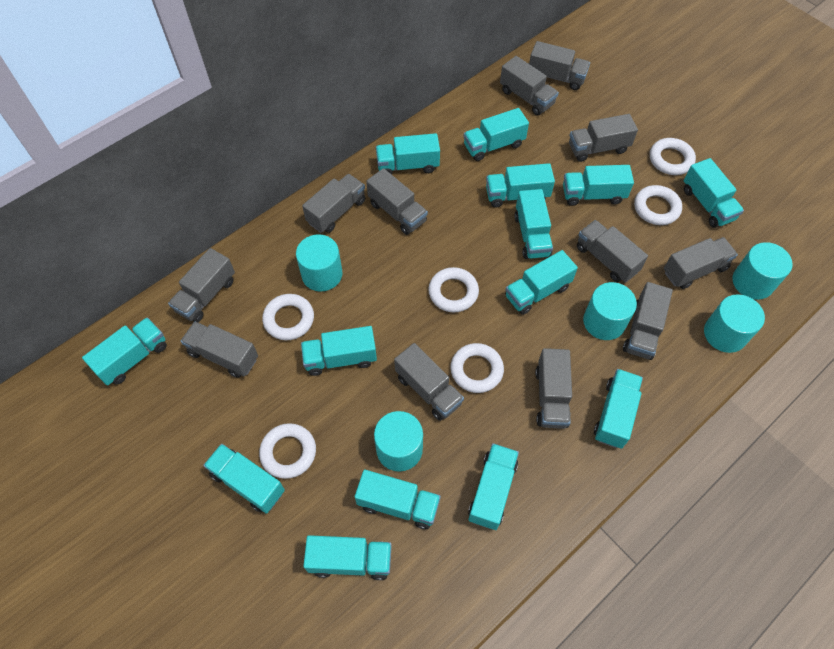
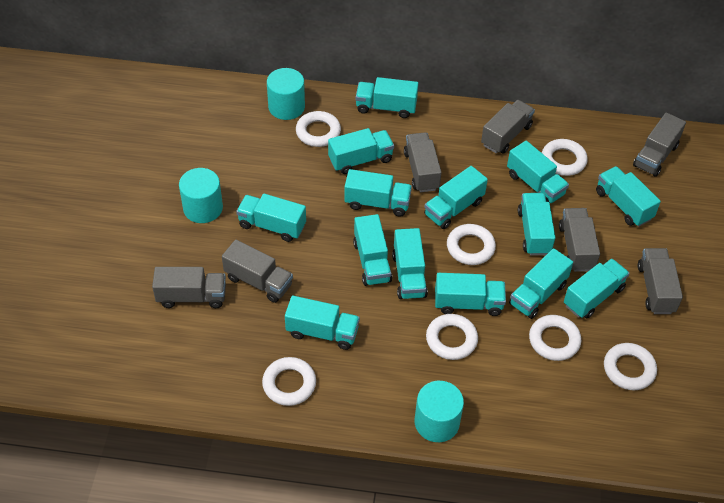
grey truck: [168,248,235,322] [181,321,258,378] [302,174,365,233] [366,168,428,235] [394,343,464,421] [500,56,559,116] [529,41,590,90] [535,348,572,429] [569,114,638,162] [577,220,648,282] [623,282,673,360] [664,237,738,289] = 12 -> [152,267,226,308] [222,240,293,303] [404,132,442,192] [481,100,535,154] [559,208,600,272] [633,112,686,177] [638,248,683,314] = 7
turquoise cylinder: [296,234,342,292] [374,411,423,472] [583,282,637,340] [704,294,765,353] [732,242,793,300] = 5 -> [179,168,223,223] [267,68,305,120] [415,381,464,442] = 3
white ring: [259,423,316,479] [262,294,314,340] [428,267,479,312] [450,343,504,393] [634,185,682,225] [650,138,696,175] = 6 -> [262,357,316,406] [296,111,341,147] [426,314,478,360] [447,224,496,265] [529,315,581,361] [542,139,588,176] [604,343,657,390] = 7

